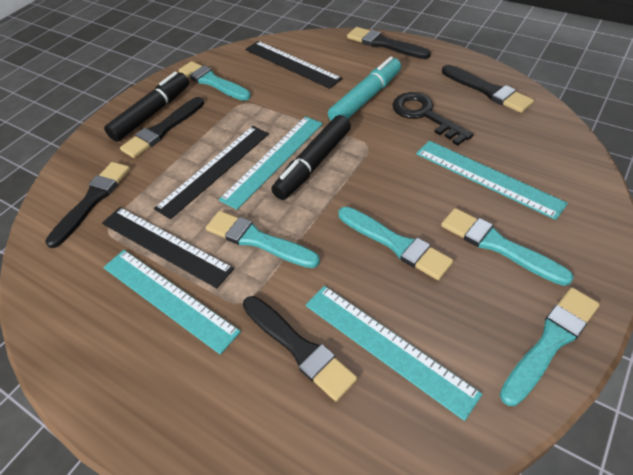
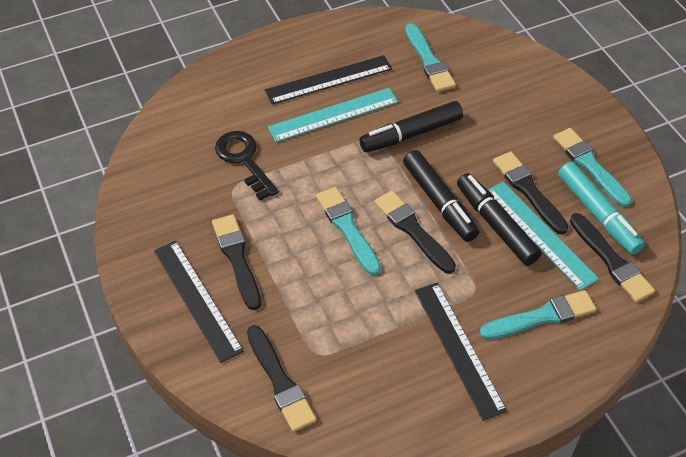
black marker: [104,72,189,142] [271,115,351,200] = 2 -> [359,101,463,153] [403,150,479,242] [457,173,542,266] = 3
turquoise brush: [179,61,251,101] [206,211,320,268] [339,207,454,280] [441,208,574,286] [500,287,600,406] = 5 -> [316,187,381,276] [405,23,456,92] [480,290,596,339] [553,128,632,207] = 4
turquoise ruler: [103,250,241,355] [219,116,323,210] [306,286,483,421] [416,141,568,220] = 4 -> [268,88,398,142] [488,182,599,291] = 2

